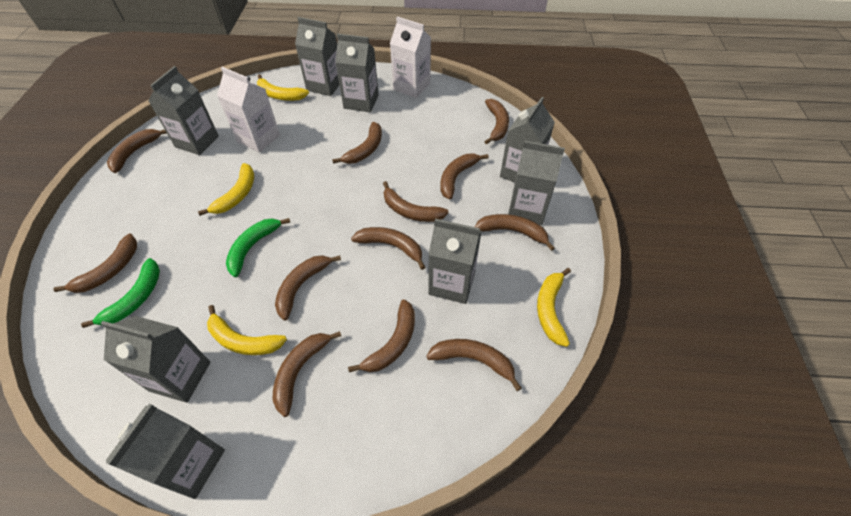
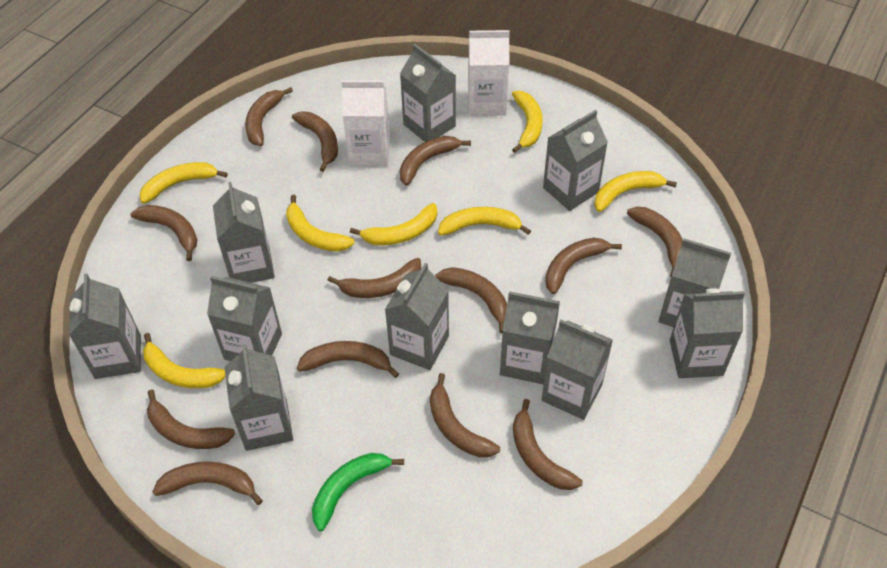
brown banana: [53,233,137,293] [107,129,167,173] [273,331,341,417] [275,255,341,320] [332,122,382,164] [348,299,415,372] [351,227,426,270] [383,181,449,222] [426,339,522,391] [440,154,489,199] [475,214,555,251] [484,99,509,144] = 12 -> [130,205,197,261] [147,389,235,449] [153,461,263,505] [245,87,293,146] [292,111,338,172] [297,341,399,378] [327,258,421,298] [400,136,471,186] [430,373,500,457] [435,267,507,334] [513,399,583,490] [545,238,622,294] [627,207,683,276] = 13
green banana: [81,258,160,328] [226,218,290,277] = 2 -> [312,453,404,531] = 1
grey carton: [100,316,210,403] [105,404,225,499] [149,66,219,155] [295,17,339,96] [335,34,379,112] [428,219,482,304] [500,97,555,183] [508,141,565,225] = 8 -> [69,274,141,379] [207,276,282,361] [213,182,275,283] [224,344,293,451] [385,263,449,370] [400,44,456,142] [500,291,560,385] [542,320,613,420] [543,110,608,211] [658,238,731,327] [670,289,745,378] = 11
yellow banana: [198,163,254,216] [207,305,287,355] [257,74,309,101] [537,268,571,347] = 4 -> [140,162,228,204] [143,333,226,388] [286,195,355,252] [350,203,438,245] [438,207,531,235] [512,91,543,153] [594,171,677,212] = 7

